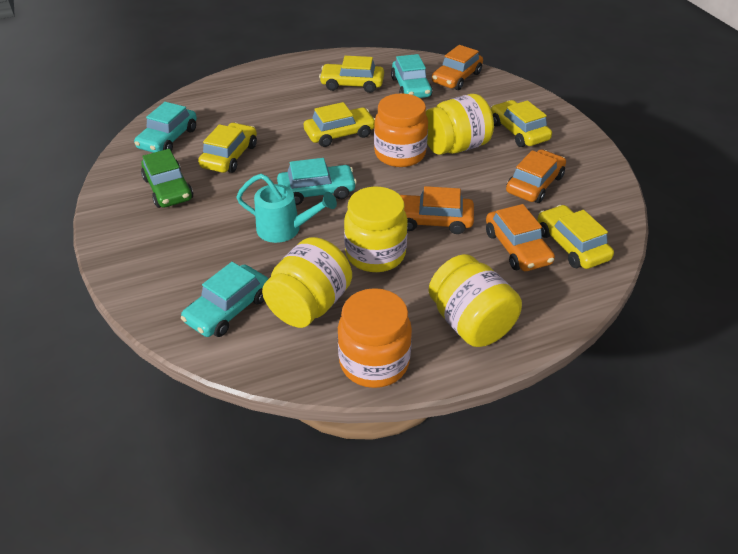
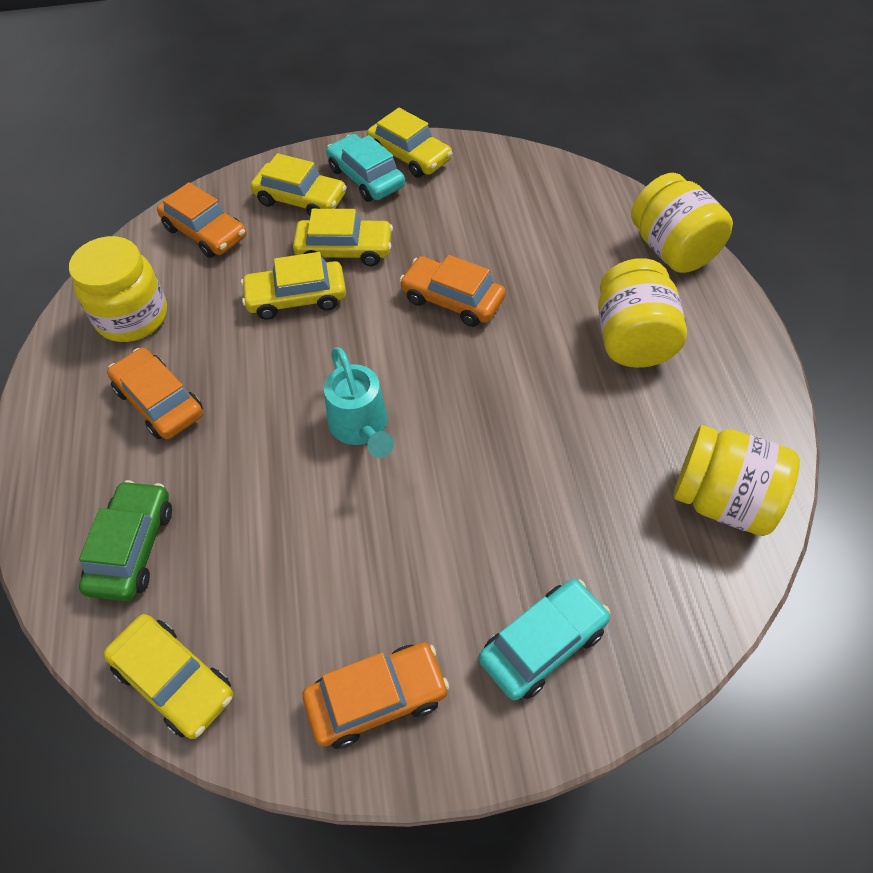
orange jar: [337,288,412,388] [374,93,428,167] = 2 -> none = 0
turquoise car: [134,102,197,153] [181,262,268,337] [277,158,357,205] [391,54,433,98] = 4 -> [326,134,405,202] [479,579,610,700] = 2

